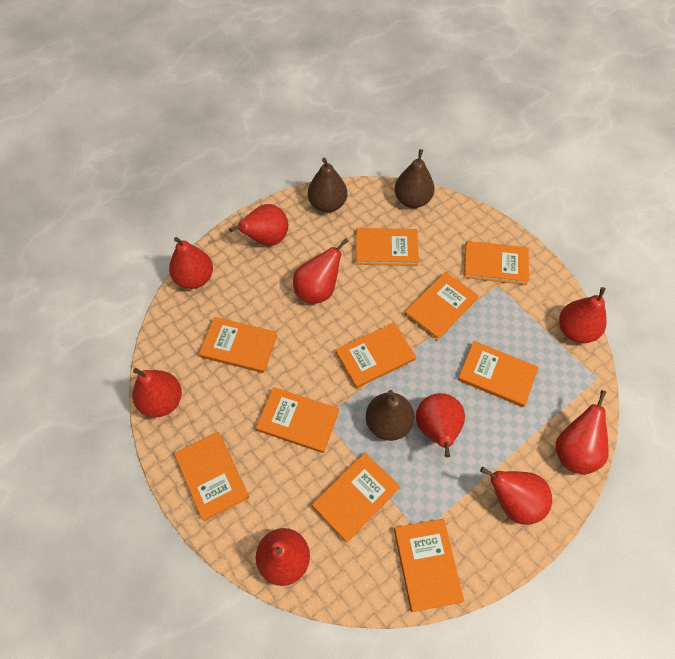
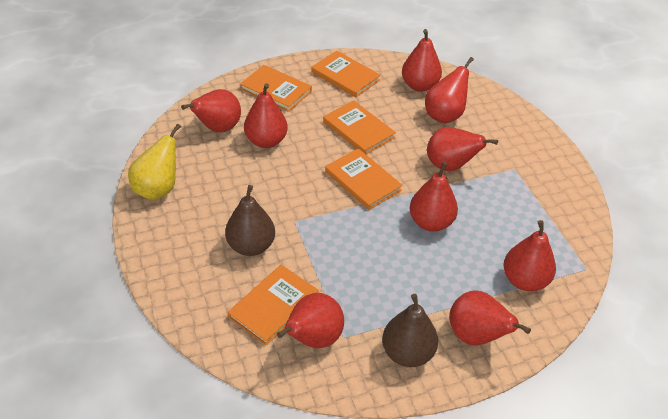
brown pear: [308,158,347,213] [366,390,414,441] [394,149,434,208] = 3 -> [225,185,275,256] [382,294,438,367] = 2
orange book: [174,432,249,522] [199,317,277,373] [256,387,339,453] [312,453,400,543] [336,322,416,388] [356,228,419,266] [394,519,464,612] [405,272,479,341] [458,341,539,407] [464,241,529,285] = 10 -> [228,265,319,346] [240,65,312,112] [311,51,381,98] [323,101,396,154] [325,148,403,210] = 5
yellow pear: none = 0 -> [128,124,181,200] = 1

